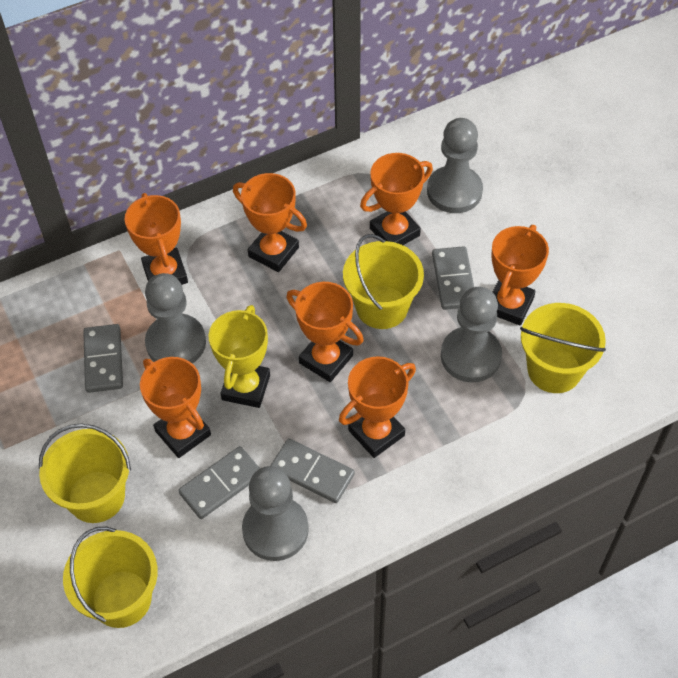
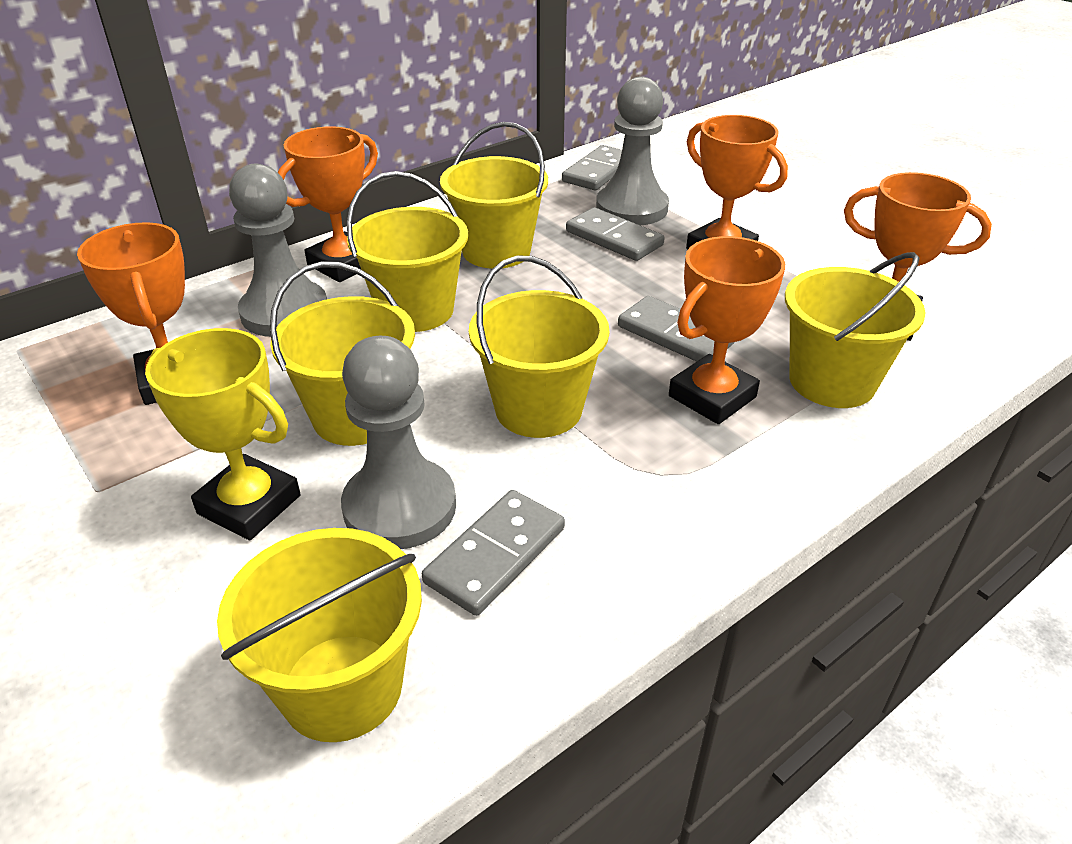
grey pawn: [145,273,206,363] [242,466,309,561] [427,118,483,213] [441,287,502,383] = 4 -> [229,164,327,337] [341,336,456,549] [596,77,669,225] = 3
orange trophy: [125,193,188,285] [140,357,211,458] [233,173,307,272] [286,282,364,382] [339,356,416,458] [360,153,433,245] [491,225,549,325] = 7 -> [77,222,185,405] [278,126,378,282] [669,236,785,424] [686,115,788,249] [844,172,992,341] = 5
yellow bucket: [39,424,131,523] [63,527,158,628] [343,234,424,329] [520,303,606,393] = 4 -> [217,528,422,742] [270,261,415,446] [346,171,468,332] [440,122,548,269] [469,256,609,438] [785,252,926,408] = 6

